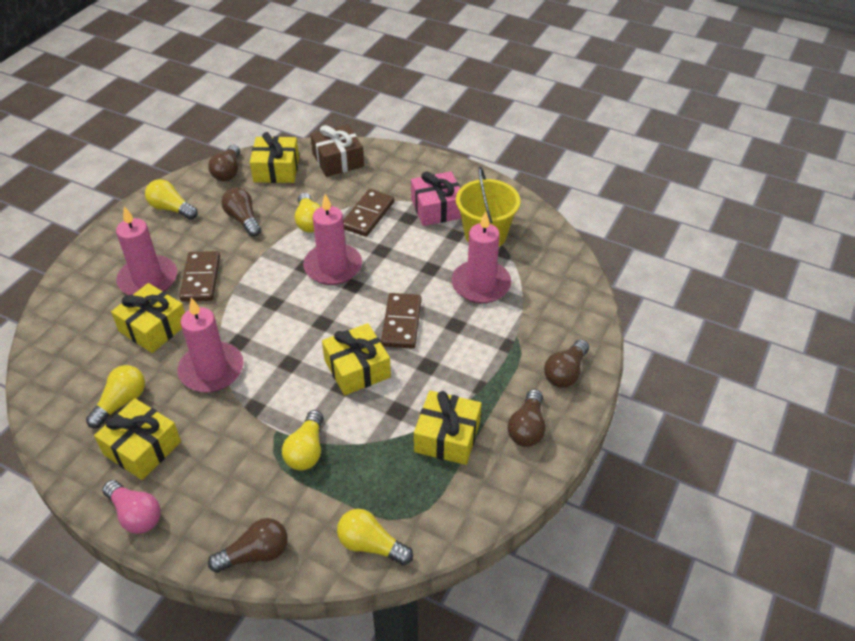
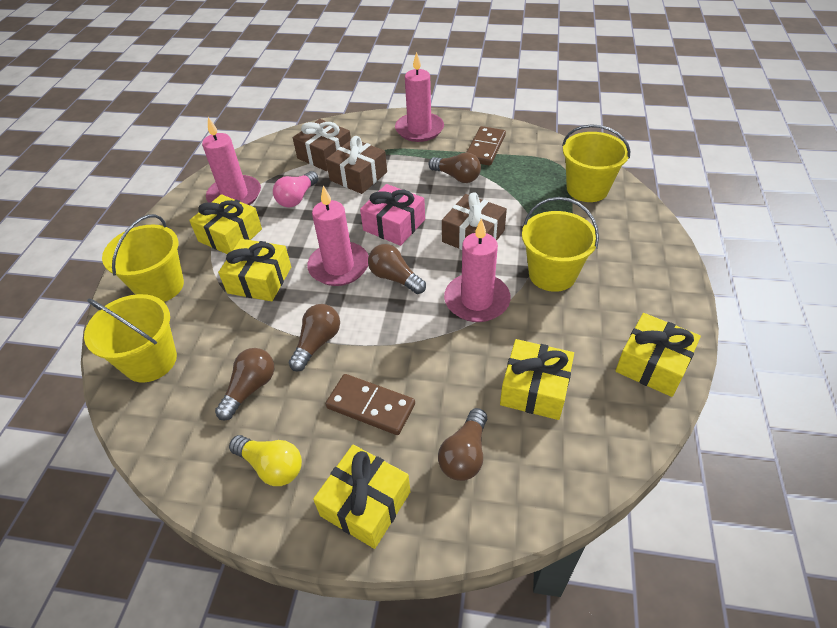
brown domino: [179,251,220,302] [343,189,394,237] [381,293,422,349] = 3 -> [326,374,415,435] [466,126,506,166] = 2
brown gift: [310,124,364,177] = 1 -> [293,119,351,171] [326,136,387,194] [442,192,507,250] = 3
yellow bucket: [456,167,520,247] = 1 -> [84,294,177,383] [102,214,184,302] [522,197,599,292] [562,124,630,202] = 4
yellow light bulb: [86,365,145,428] [145,179,197,220] [282,410,323,471] [294,193,321,233] [337,509,413,565] = 5 -> [229,435,302,486] = 1

